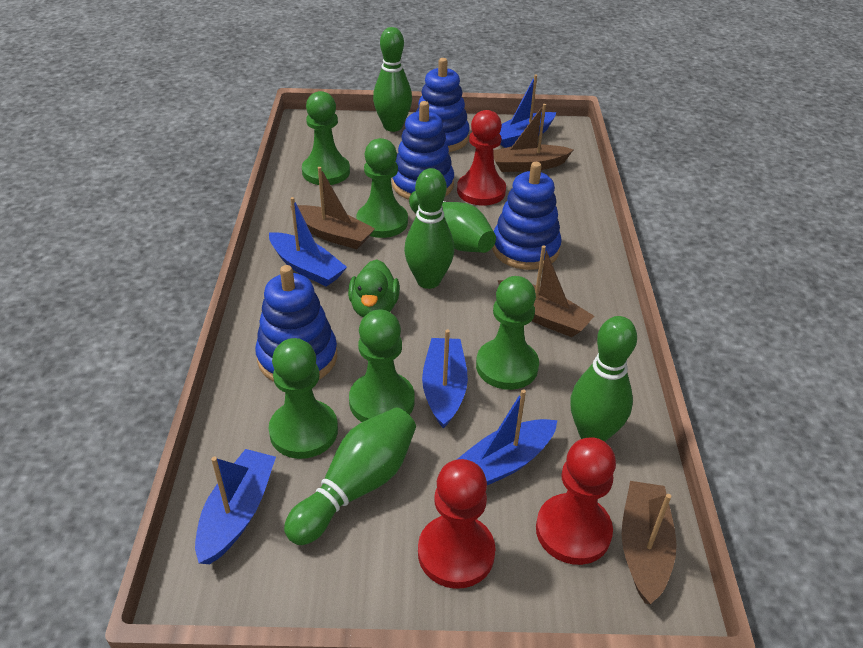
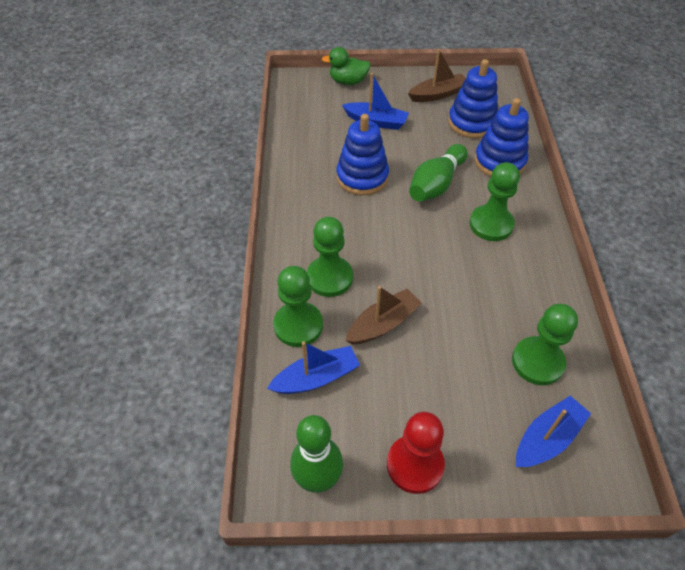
blue boat: [195,449,276,564] [269,197,347,286] [422,329,468,429] [456,389,557,485] [499,75,556,148] = 5 -> [267,341,360,394] [342,73,409,130] [516,396,591,467] = 3
blue stacking toy: [255,265,337,382] [392,101,454,200] [416,58,470,152] [492,162,561,270] = 4 -> [336,114,389,195] [448,59,498,138] [475,98,529,177] = 3
brown boat: [290,167,375,249] [493,104,573,172] [497,245,594,337] [622,481,677,604] = 4 -> [345,286,422,344] [408,49,466,102] = 2
green bowling pin: [284,407,416,545] [373,27,412,132] [404,168,454,289] [409,191,496,253] [570,316,637,442] = 5 -> [290,415,343,493] [409,144,468,202] = 2
green pawn: [269,338,338,459] [302,91,350,185] [349,309,415,422] [356,138,408,238] [476,276,539,390] = 5 -> [273,266,323,347] [307,217,353,297] [469,162,520,241] [512,304,578,385] = 4
red pawn: [418,459,496,589] [457,110,506,206] [536,437,616,565] = 3 -> [387,412,445,494] = 1

